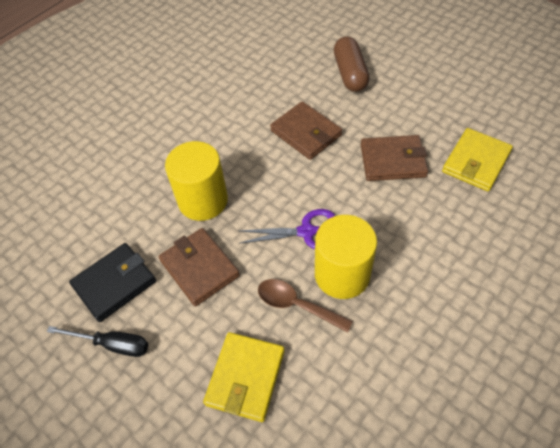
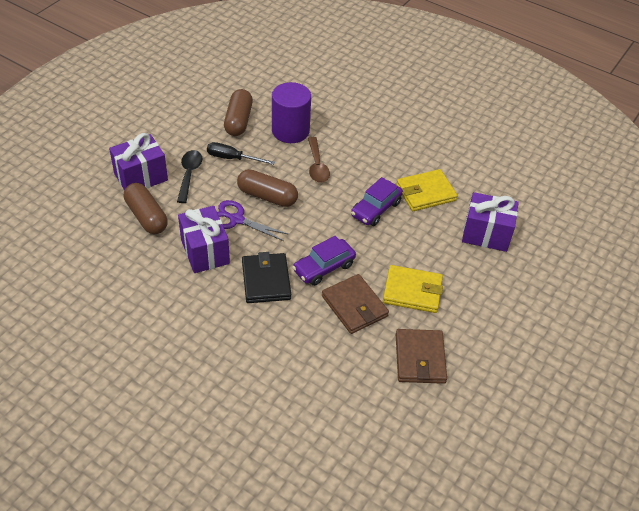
black spoon: none = 0 -> [177,150,202,203] = 1
brown capsule: [334,36,370,92] = 1 -> [124,183,168,234] [224,89,253,136] [237,169,298,207] = 3
brown wallet: [159,228,240,306] [270,101,342,160] [361,135,428,181] = 3 -> [322,274,389,334] [396,329,447,384] = 2
purple car: none = 0 -> [292,236,356,286] [351,177,403,226] = 2
purple cylinder: none = 0 -> [272,82,311,143] = 1
purple gift: none = 0 -> [109,133,168,190] [178,206,230,273] [462,192,519,252] = 3
yellow cylinder: [165,141,228,221] [315,215,377,299] = 2 -> none = 0

